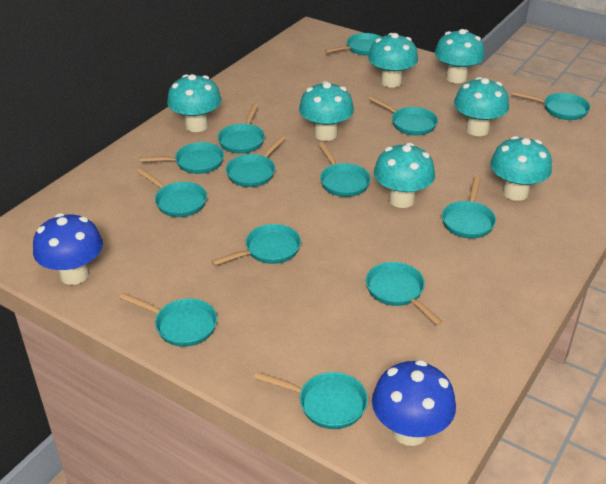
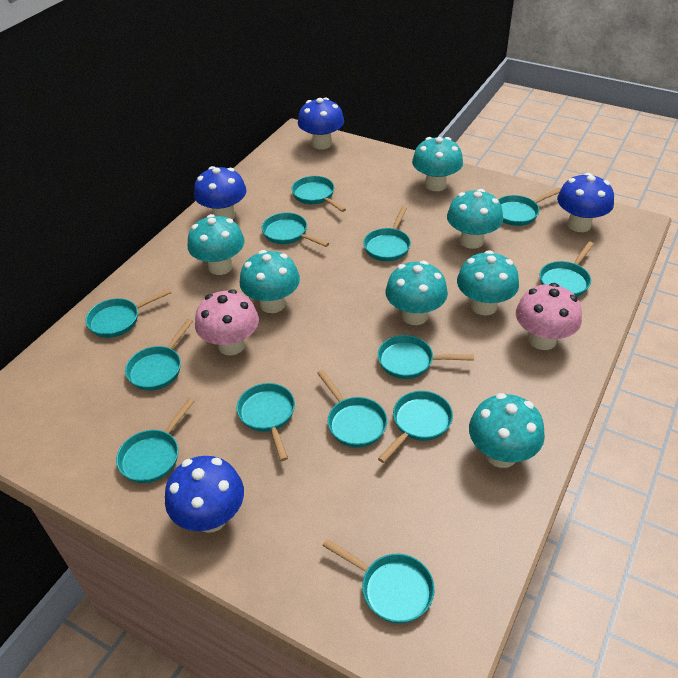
blue mushroom: [33,213,103,285] [372,360,456,446] = 2 -> [165,456,244,533] [194,166,247,220] [298,97,344,149] [557,173,614,232] = 4
pink mushroom: none = 0 -> [195,289,259,356] [516,283,582,350] = 2

